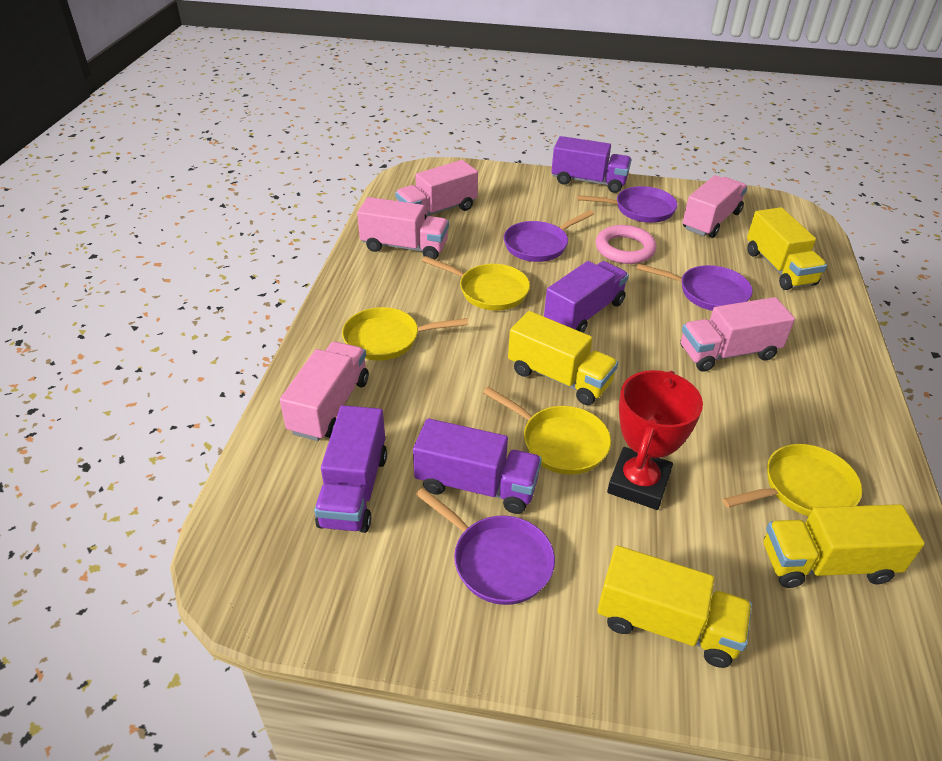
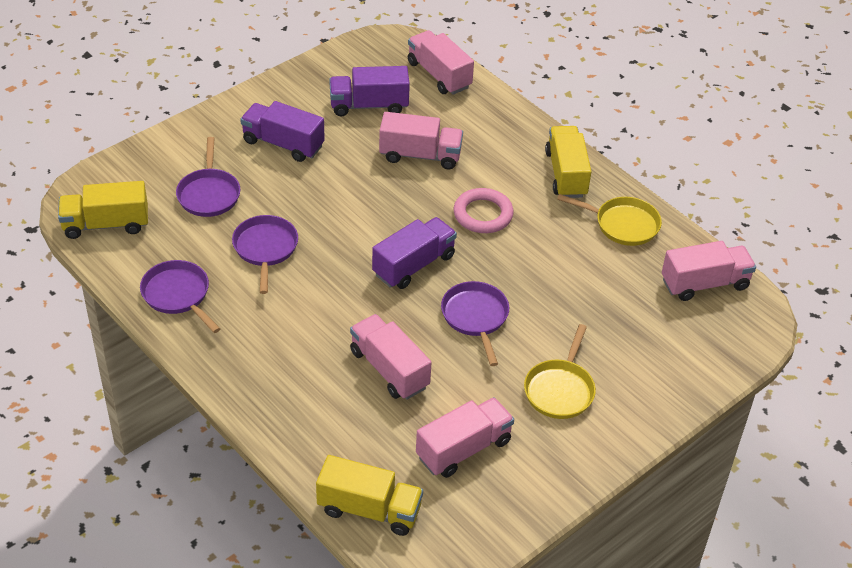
purple truck: [314,405,387,533] [413,418,542,514] [544,261,629,333] [551,136,632,193] = 4 -> [240,101,325,162] [329,66,410,117] [372,217,457,289] = 3
red trophy: [607,370,703,510] = 1 -> none = 0
yellow pan: [342,307,468,361] [422,256,530,311] [483,387,611,475] [722,444,862,516] = 4 -> [524,324,596,419] [557,194,662,246] = 2
yellow truck: [508,311,618,405] [597,545,752,668] [747,207,827,290] [764,504,925,588] = 4 -> [58,181,148,239] [316,455,423,536] [545,126,591,198] = 3

